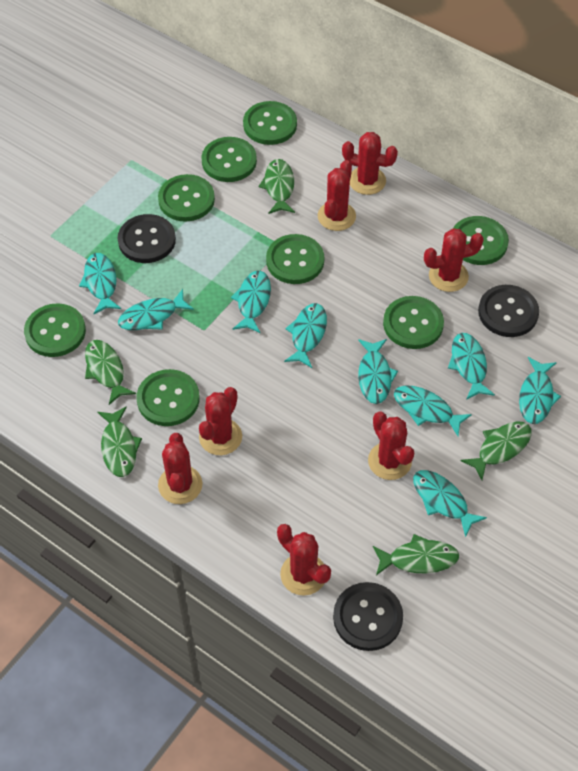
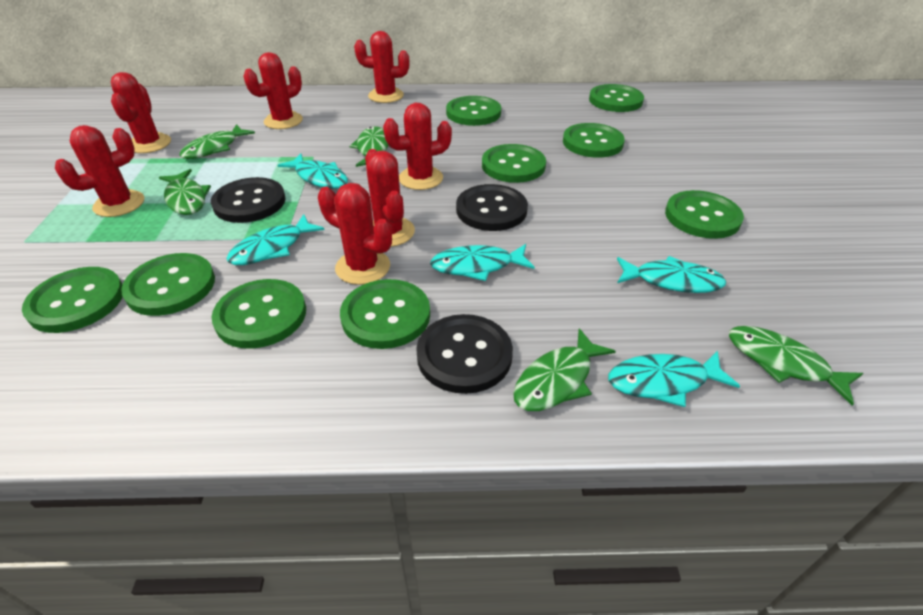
green button: [24,303,86,357] [137,369,200,426] [158,174,215,222] [202,137,257,182] [243,101,297,145] [266,234,324,284] [383,296,444,349] [453,216,509,265] = 8 -> [22,267,123,333] [121,253,215,316] [211,279,306,349] [340,279,430,349] [446,96,501,126] [482,144,546,183] [563,123,625,158] [589,84,644,112] [665,190,744,239] = 9
turquoise fish: [79,253,121,314] [118,289,194,330] [231,271,271,333] [284,303,327,368] [358,339,398,404] [394,385,472,436] [413,470,487,538] [448,333,495,400] [519,357,561,424] = 9 -> [226,214,325,265] [278,154,348,189] [430,244,535,281] [608,351,740,407] [617,256,726,293] = 5

